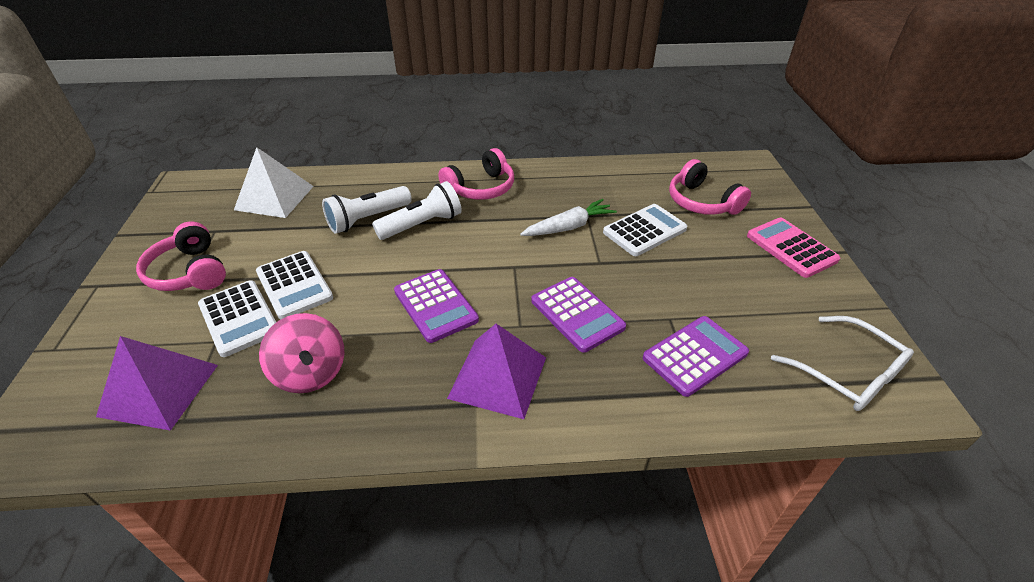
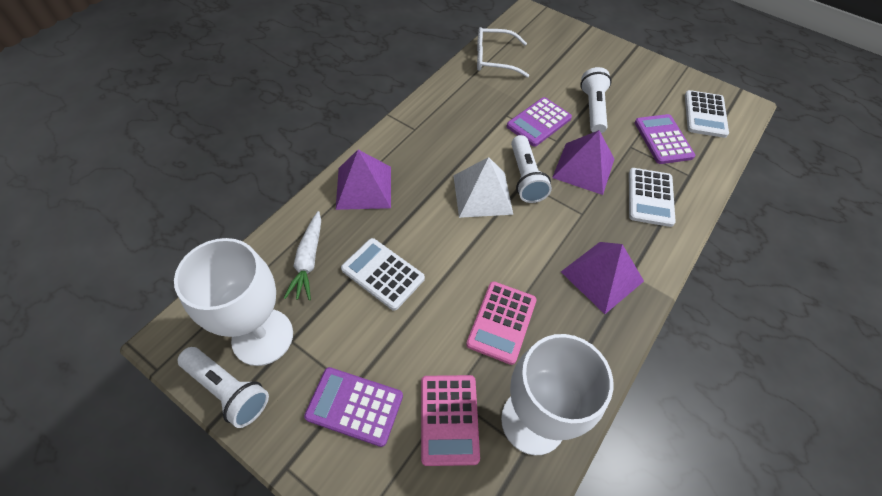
pink calculator: [747,218,840,278] = 1 -> [421,375,480,466] [466,281,537,365] = 2
pink headphones: [136,221,226,291] [438,148,514,200] [669,159,751,215] = 3 -> none = 0
pink spinning top: [259,313,344,393] = 1 -> none = 0
purple pyramid: [96,336,218,431] [447,324,546,419] = 2 -> [336,150,391,210] [552,130,614,195] [561,242,644,314] = 3
white flashlight: [322,186,412,234] [372,181,462,240] = 2 -> [178,347,269,428] [511,135,552,203] [580,67,612,133] = 3
white goblet: none = 0 -> [174,238,293,366] [501,334,613,455] = 2

